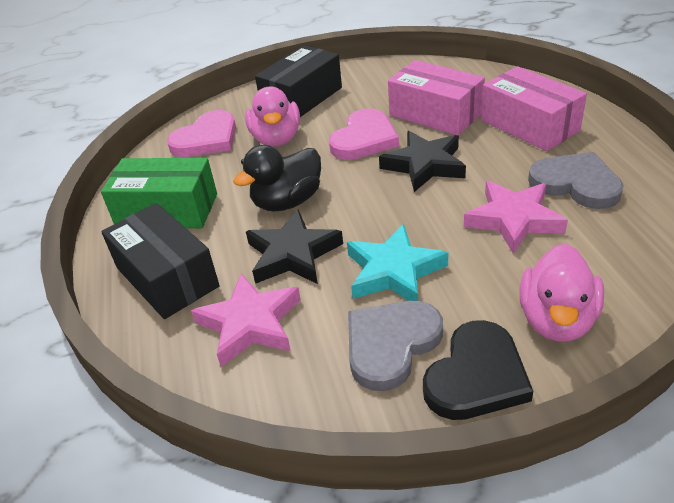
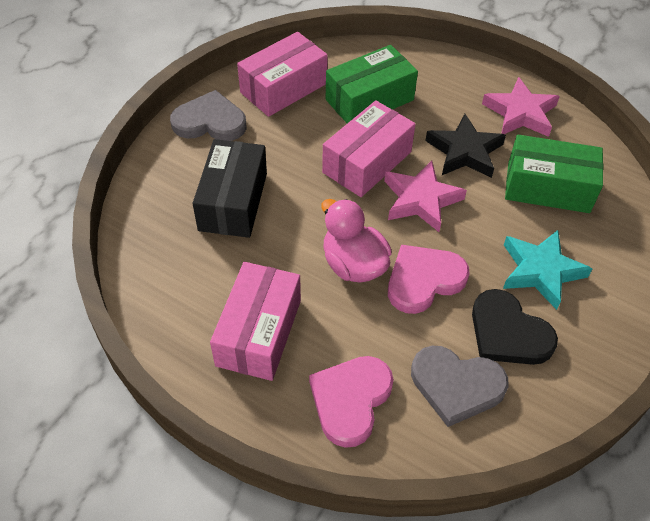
black box: [101,203,220,319] [255,45,342,117] = 2 -> [193,139,267,238] = 1
black duck: [233,145,321,212] = 1 -> none = 0
black star: [246,209,343,284] [379,131,466,192] = 2 -> [425,114,506,178] = 1
green box: [101,158,217,228] = 1 -> [326,45,418,123] [505,135,603,213] = 2
pink box: [388,60,485,136] [481,66,587,151] = 2 -> [210,262,301,381] [237,32,328,117] [322,100,416,197] = 3
pink duck: [245,86,300,147] [520,244,604,341] = 2 -> [321,199,392,283] = 1

